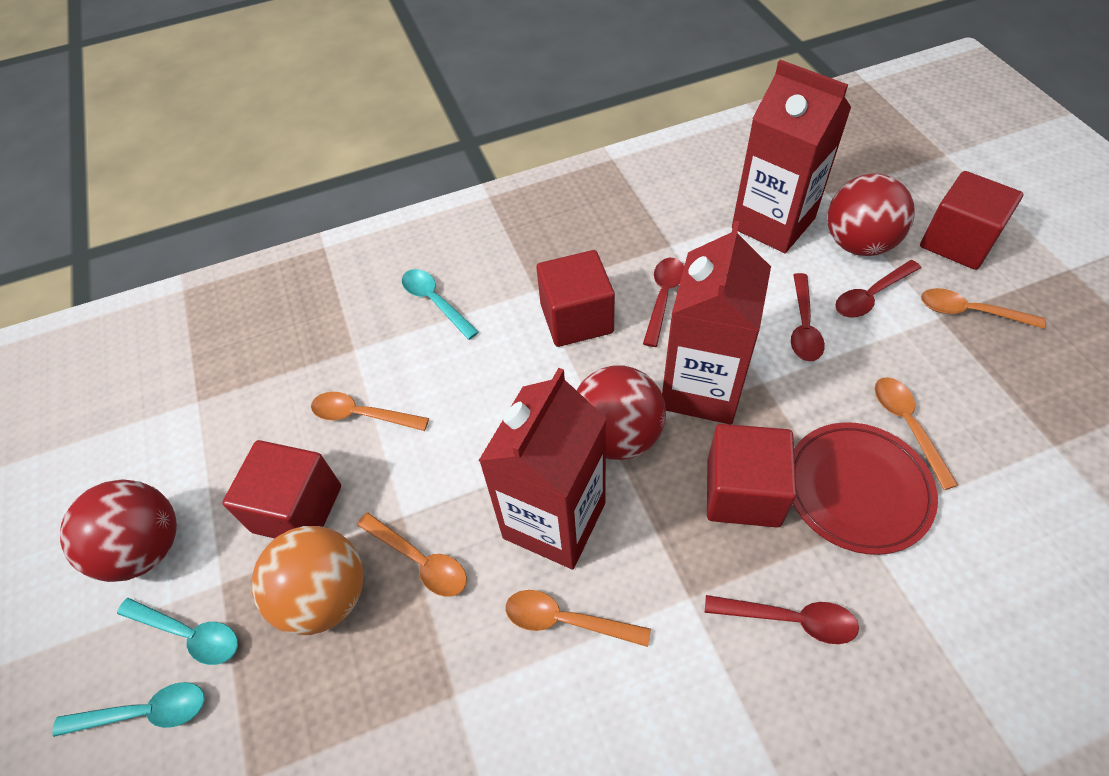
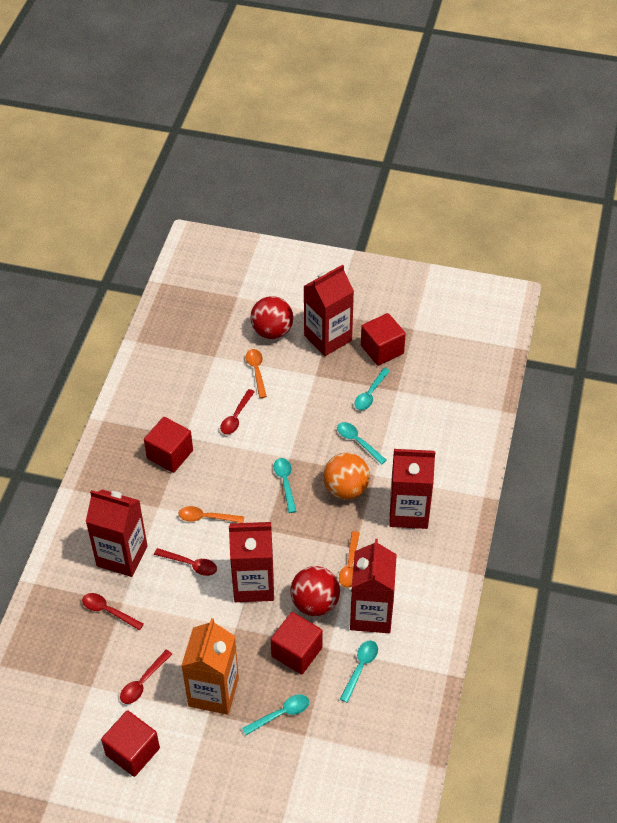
orange carton: none = 0 -> [181,618,239,715] = 1
orange spoon: [311,392,429,431] [357,513,467,597] [505,590,651,647] [875,377,958,490] [921,288,1046,329] = 5 -> [179,506,245,523] [246,349,267,398] [339,531,360,588] = 3
red ball: [60,479,177,582] [577,365,666,460] [827,173,915,256] = 3 -> [250,296,293,339] [290,566,340,616] = 2
red carton: [479,368,607,569] [662,221,771,425] [732,60,852,253] = 3 -> [86,489,147,577] [229,522,274,602] [304,265,354,356] [350,539,397,633] [389,449,435,529] = 5
red plate: [793,422,938,555] = 1 -> none = 0
turquoise spoon: [52,682,205,737] [117,598,238,665] [402,269,479,340] = 3 -> [242,694,309,735] [274,458,297,513] [337,422,387,465] [340,640,378,703] [354,368,390,410] = 5

